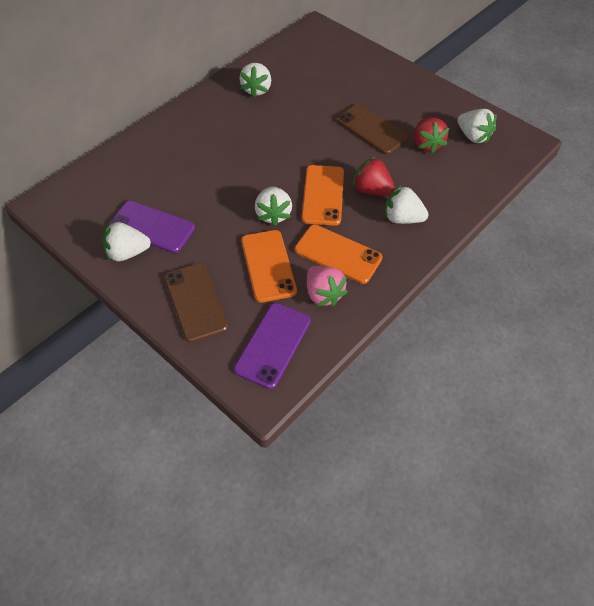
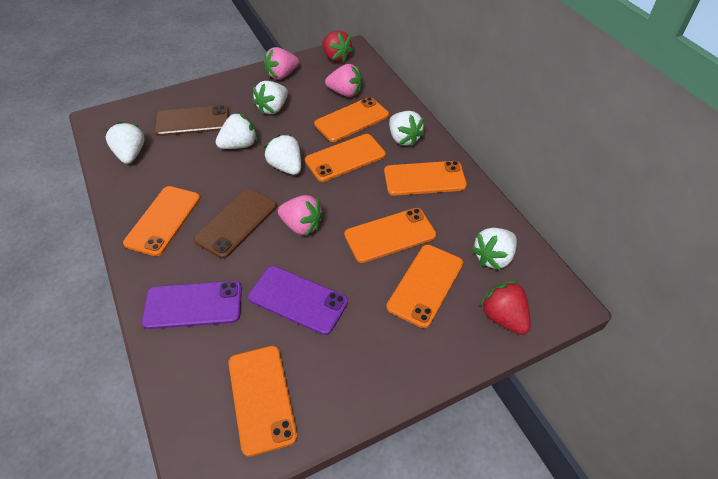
orange phone: [241,230,297,303] [295,225,382,284] [301,165,344,226] = 3 -> [123,186,200,256] [229,346,297,457] [305,134,386,182] [314,97,389,142] [344,208,436,263] [384,161,467,196] [386,245,463,328] = 7
pink strawberry: [307,266,348,307] = 1 -> [263,47,299,80] [278,195,324,236] [325,64,362,97] = 3
white strawberry: [103,222,151,261] [239,63,271,98] [255,186,292,226] [385,185,429,224] [457,109,497,143] = 5 -> [105,121,145,164] [216,112,257,149] [252,81,288,115] [264,134,301,175] [389,111,425,147] [471,228,517,270] = 6

